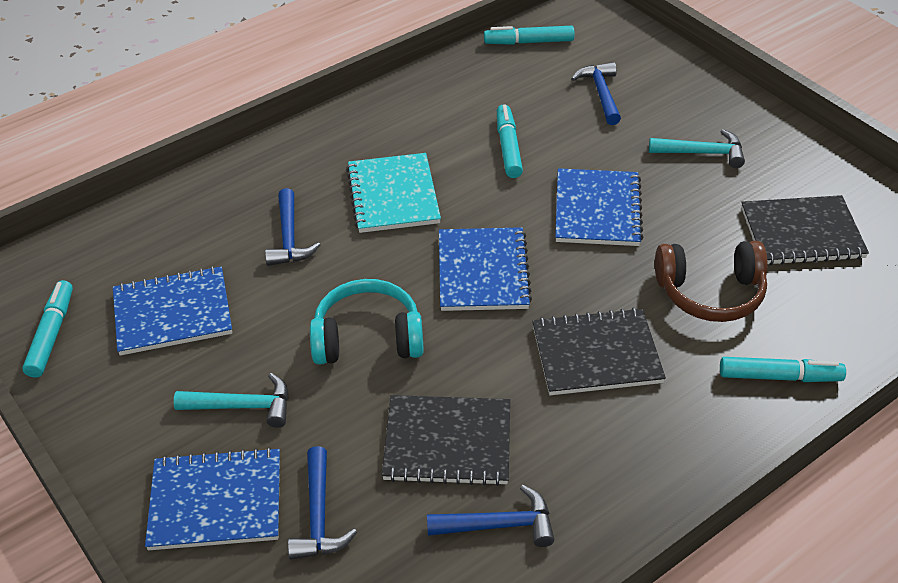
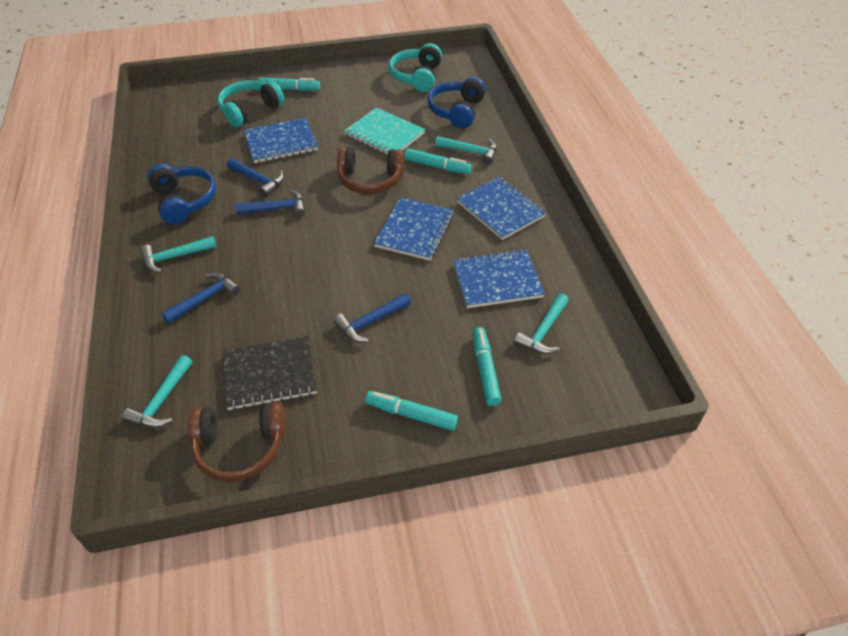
black notebook: [382,395,510,486] [532,308,666,395] [741,195,869,265] = 3 -> [223,336,317,410] = 1
blue headphones: none = 0 -> [148,164,216,225] [427,77,486,128] = 2
brown headphones: [655,241,768,322] = 1 -> [188,402,286,482] [337,147,404,194] = 2
turquoise hammer: [174,373,289,428] [649,129,745,168] = 2 -> [122,355,192,428] [140,236,217,273] [435,136,497,164] [514,293,569,354] = 4
turquoise headphones: [310,279,424,365] = 1 -> [217,80,284,127] [388,43,442,92] = 2

